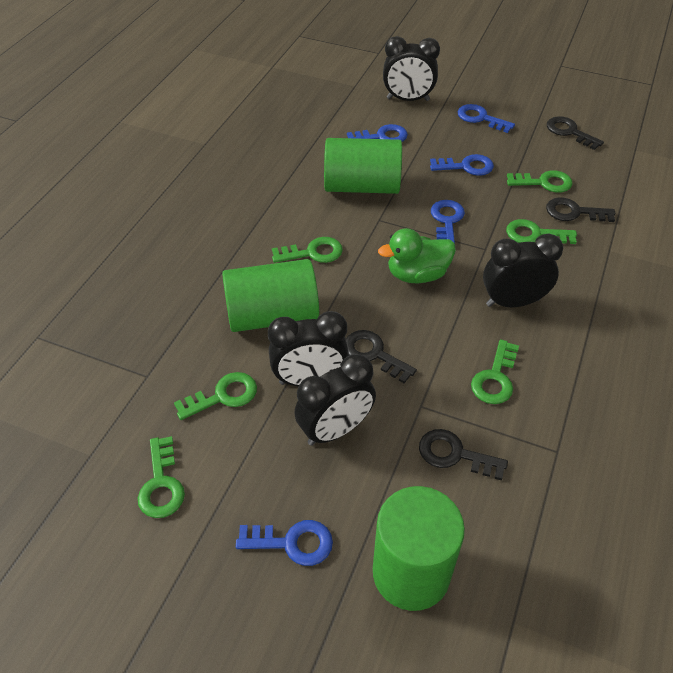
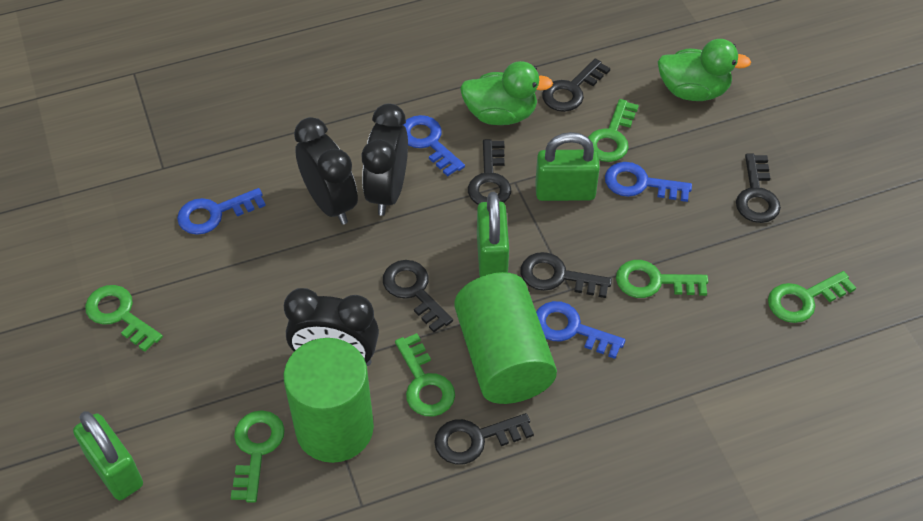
black clock: [268,311,349,386] [294,354,376,446] [383,36,440,101] [483,234,563,307] = 4 -> [284,288,379,366] [294,117,358,225] [362,103,408,216] = 3
black key: [346,330,417,383] [419,429,508,480] [546,197,615,222] [547,116,604,150] = 4 -> [383,260,453,332] [434,413,534,465] [468,139,511,205] [521,252,612,298] [542,58,610,112] [736,154,781,223] = 6
blue key: [236,520,333,566] [347,124,408,142] [430,154,494,176] [431,200,465,243] [458,104,515,133] = 5 -> [177,188,266,235] [403,115,465,177] [536,301,625,359] [605,162,692,202] = 4
green cylinder: [222,259,319,332] [324,138,402,194] [373,486,465,611] = 3 -> [283,338,374,463] [454,272,557,404] = 2
green duck: [378,228,456,284] = 1 -> [460,61,553,125] [658,39,751,101] = 2
green padlock: none = 0 -> [73,411,143,500] [477,192,509,277] [535,132,600,201] = 3

